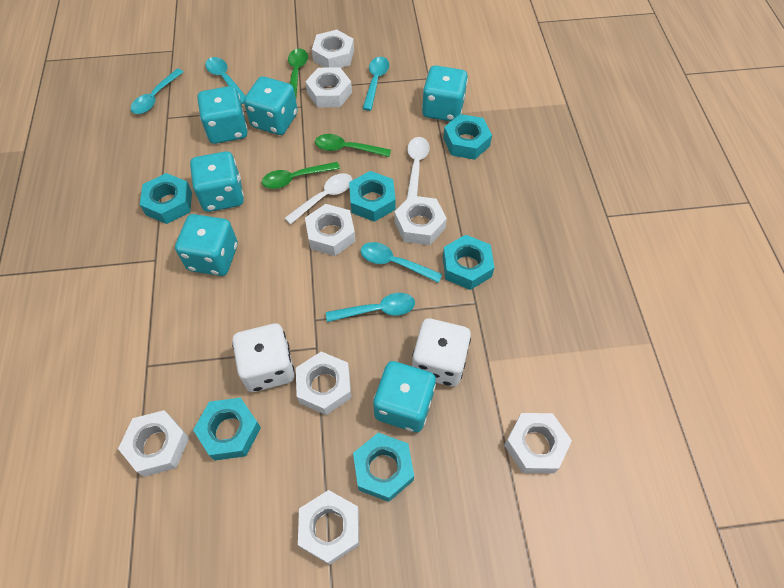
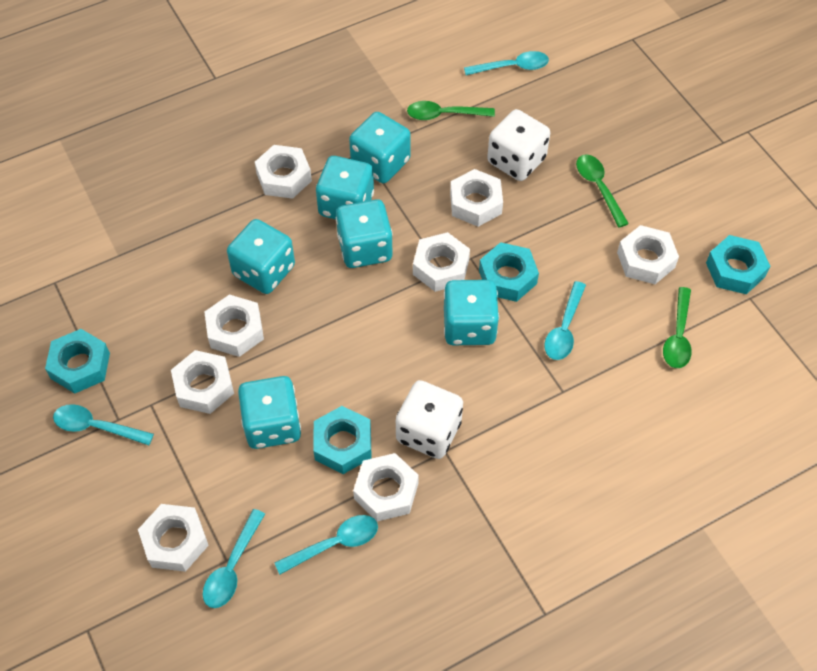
turquoise nut: [140,173,192,224] [193,398,261,461] [349,171,395,222] [353,433,414,502] [443,114,492,160] [443,235,495,290] = 6 -> [45,329,110,394] [313,406,372,474] [479,242,539,302] [706,235,770,294] = 4
white spoon: [285,173,352,225] [407,137,430,199] = 2 -> none = 0

